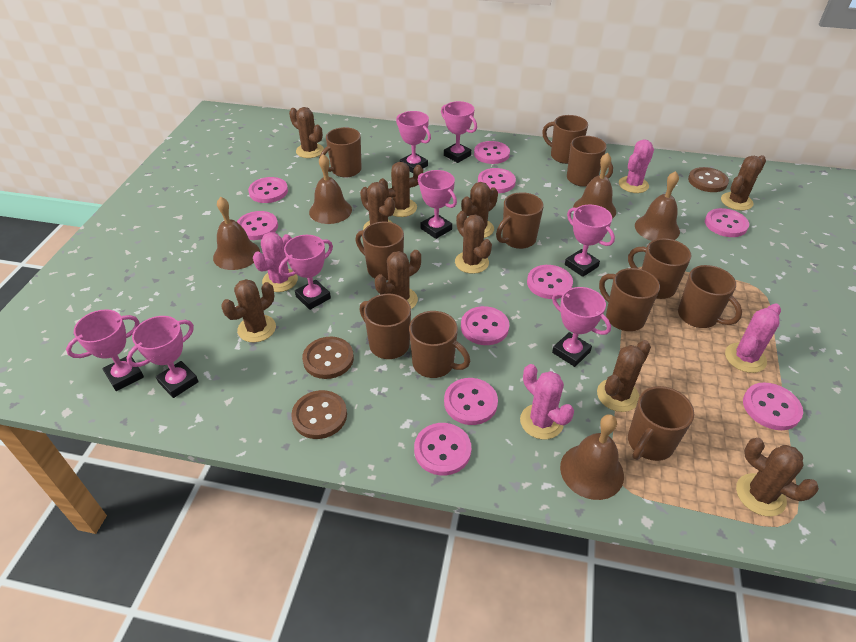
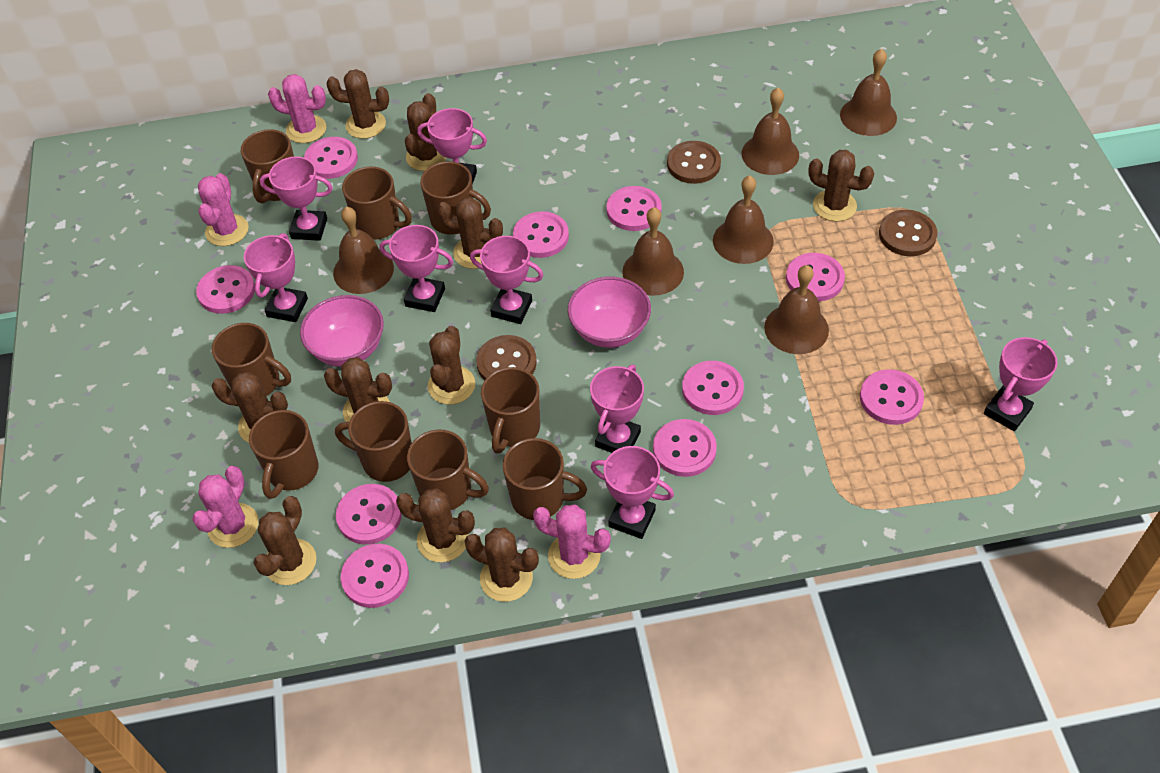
brown bell: [213,197,260,270] [309,154,352,224] [560,414,624,500] [573,153,616,219] [635,171,680,241] = 5 -> [333,207,394,294] [622,207,684,296] [713,175,774,264] [742,88,799,175] [764,265,829,354] [840,49,897,136] = 6
brown mug: [319,127,362,178] [355,222,404,280] [359,294,411,359] [409,311,471,378] [496,192,544,249] [542,115,588,164] [567,136,613,187] [599,268,660,331] [628,238,691,299] [628,386,694,461] [678,265,742,328] = 11 -> [212,323,291,396] [241,129,294,203] [249,410,319,499] [335,401,412,482] [342,167,412,240] [407,430,489,510] [420,161,491,235] [481,367,540,454] [503,438,587,520] = 9
pink bowl: none = 0 -> [300,295,384,367] [568,277,651,348] = 2

